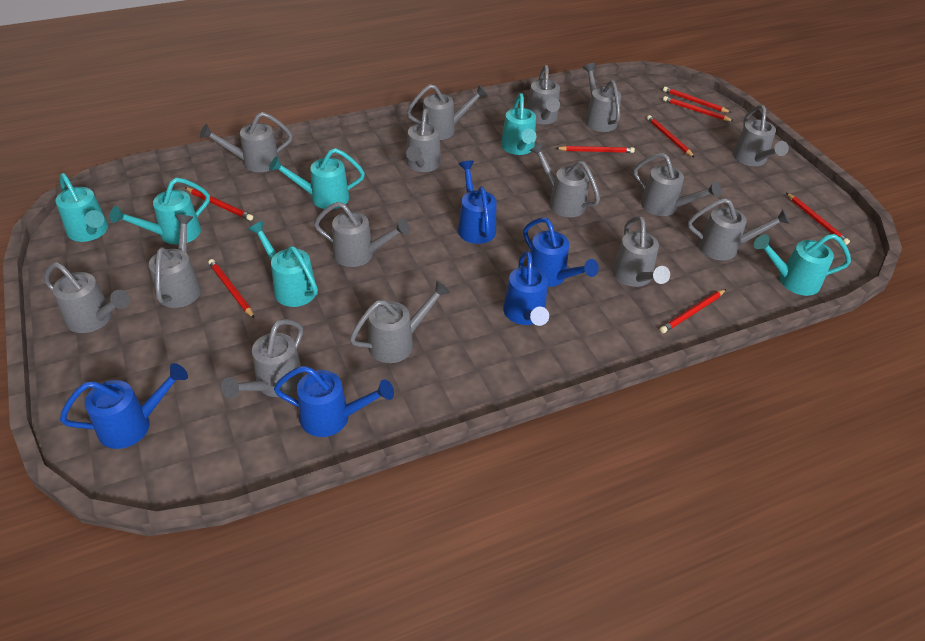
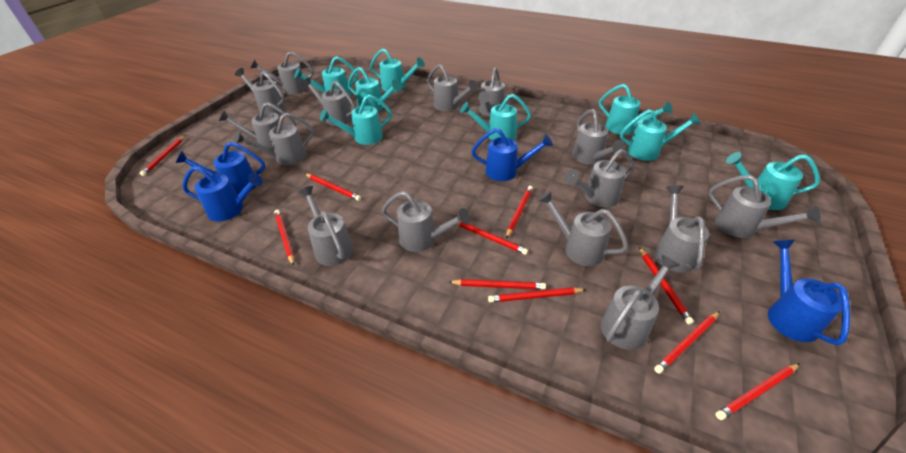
blue watering can: [60,363,188,449] [274,366,394,437] [458,160,496,244] [503,251,549,326] [523,218,599,287] = 5 -> [176,142,265,195] [183,166,263,222] [471,128,553,181] [768,240,850,345] = 4
red pencil: [185,187,253,221] [208,259,255,319] [556,146,635,153] [647,115,695,158] [660,289,726,333] [663,87,732,113] [663,96,734,121] [786,193,850,245] = 8 -> [140,135,185,176] [274,210,294,266] [305,174,361,201] [449,279,546,290] [457,222,528,255] [488,287,586,303] [506,186,533,238] [639,247,694,325] [654,311,720,374] [715,363,800,420] = 10
turquoise watering can: [56,173,108,242] [110,178,210,245] [248,221,318,307] [269,148,365,209] [501,93,536,155] [754,234,851,296] = 6 -> [294,56,358,96] [320,95,392,145] [347,67,401,112] [370,48,425,92] [460,94,531,140] [599,84,673,135] [620,109,700,161] [726,152,820,210] = 8

